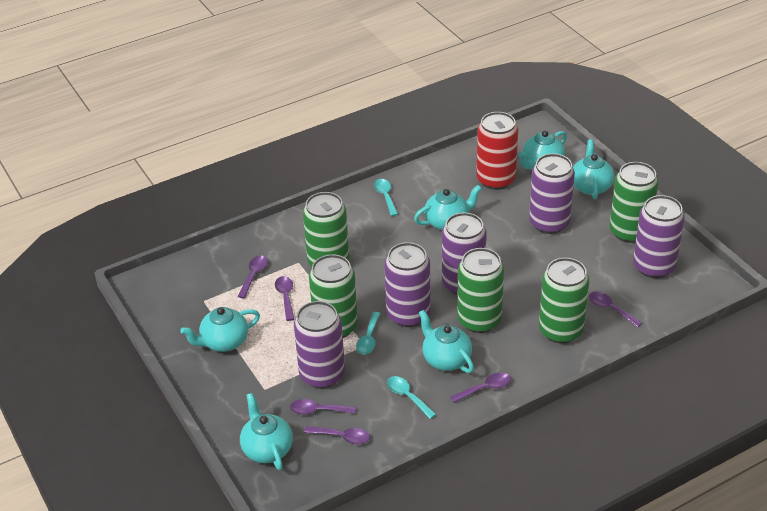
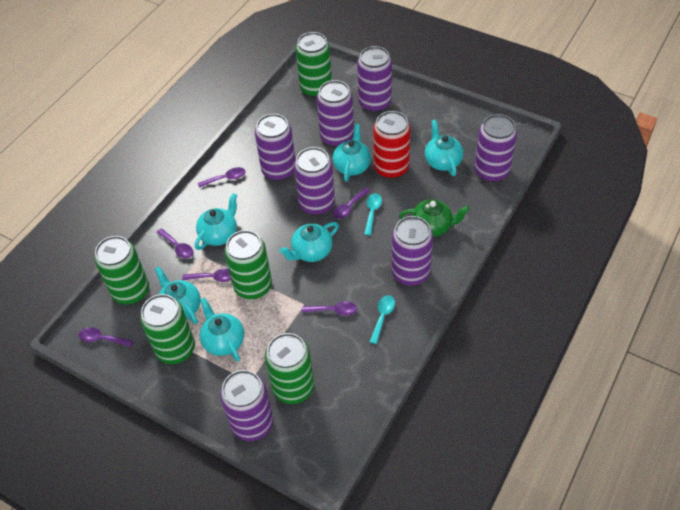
green teapot: none = 0 -> [399,199,470,237] = 1
purple can: [294,301,345,388] [384,242,430,327] [442,213,487,295] [529,153,575,234] [633,195,685,278] = 5 -> [220,370,274,441] [255,114,296,181] [294,147,335,215] [317,80,354,147] [357,46,392,112] [391,216,433,286] [474,114,517,182] = 7
turquoise spoon: [356,312,381,354] [374,179,398,216] [387,376,436,419] = 3 -> [364,193,382,235] [370,295,395,344] = 2

